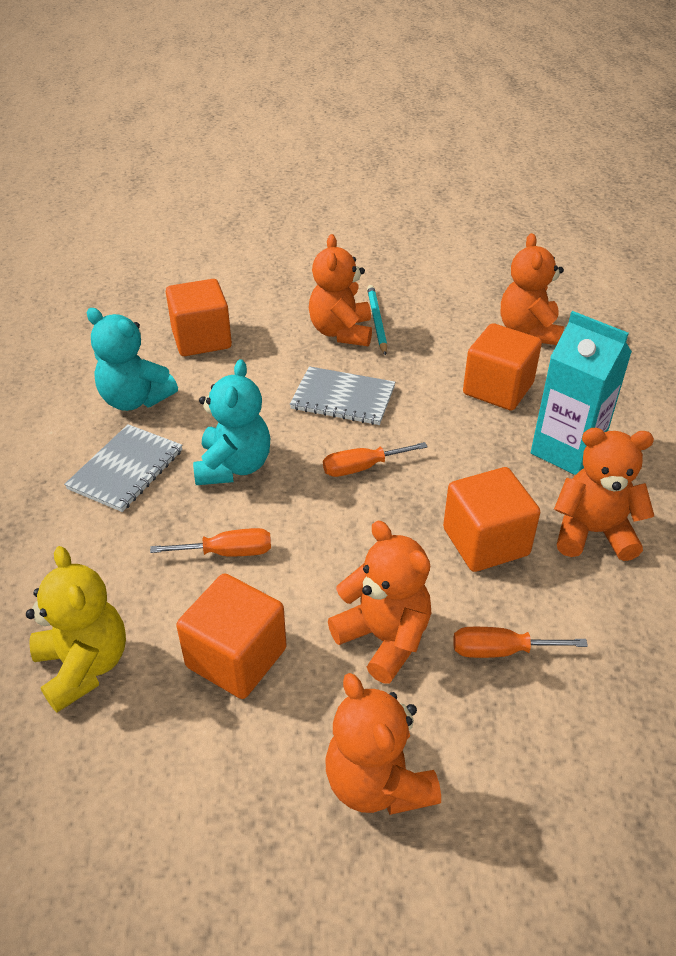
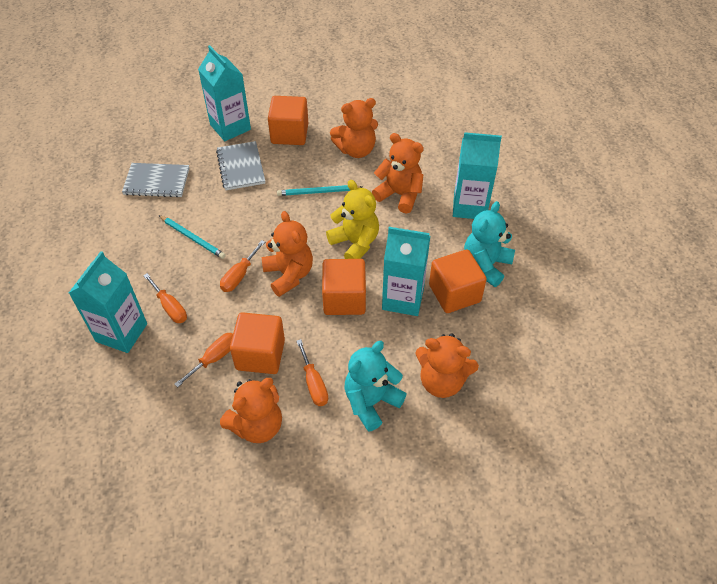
orange screwdriver: [150,528,271,556] [323,442,428,477] [453,627,588,658] = 3 -> [143,273,187,323] [174,333,233,387] [220,240,265,292] [296,339,328,406] = 4
turquoise carton: [531,311,632,475] = 1 -> [69,251,147,353] [198,45,251,141] [382,227,430,316] [453,132,502,219] = 4
turquoise pencil: [367,285,387,355] = 1 -> [159,215,226,259] [277,185,362,196] = 2

